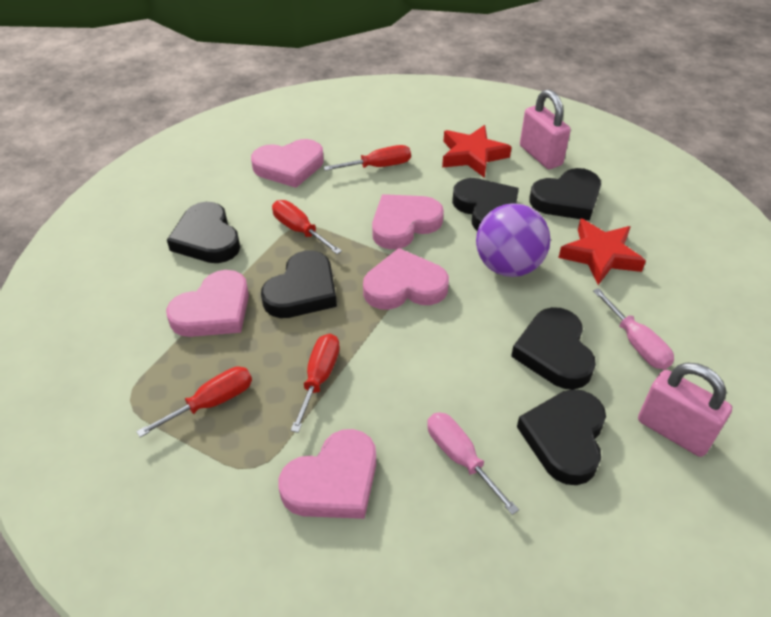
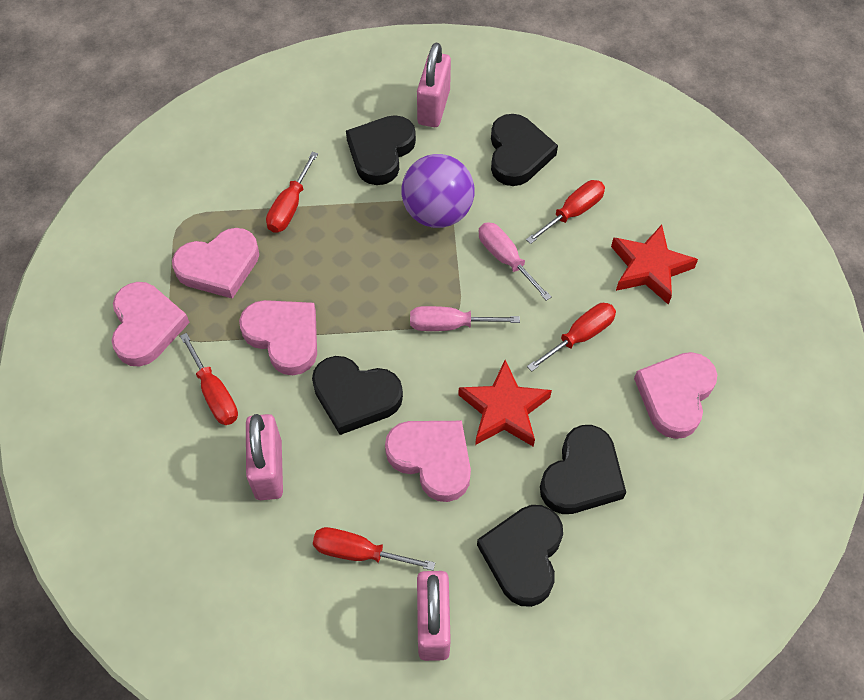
black heart: [167,202,240,263] [261,250,337,318] [452,178,519,231] [511,307,596,389] [517,389,606,485] [529,168,601,221] = 6 -> [312,356,403,435] [346,115,416,185] [477,505,563,607] [491,114,558,186] [540,425,626,514] = 5
pink padlock: [520,90,571,169] [638,363,732,457] = 2 -> [246,414,283,500] [417,43,451,127] [417,571,451,661] = 3
red screwdriver: [136,367,252,437] [272,200,342,254] [291,334,340,433] [324,145,411,171] = 4 -> [180,333,238,425] [266,152,318,233] [313,527,435,570] [526,180,605,244] [527,303,616,371] = 5

